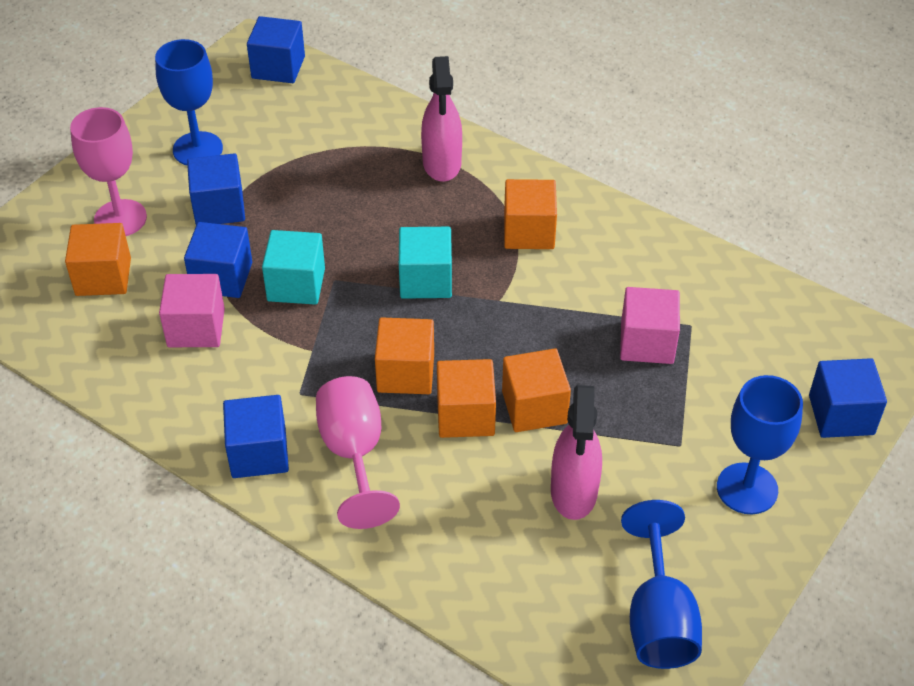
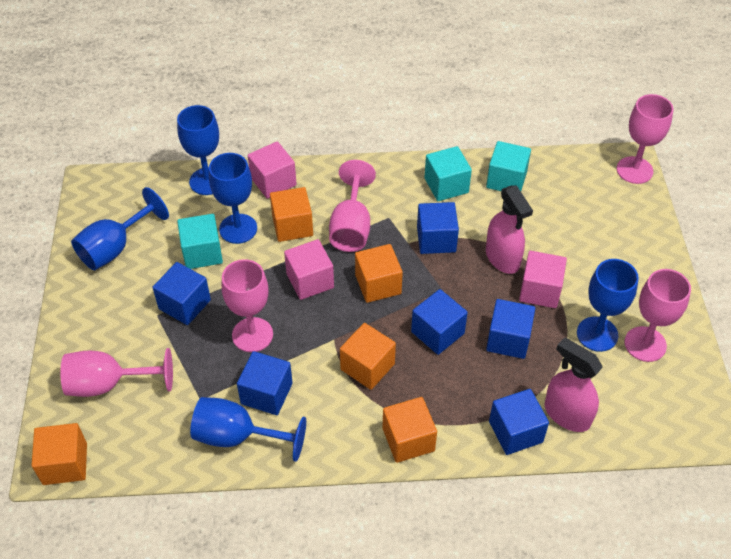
blue cube: [184,222,252,298] [187,153,245,225] [223,395,289,478] [247,16,305,83] [809,358,887,438] = 5 -> [152,262,211,325] [237,351,293,415] [411,289,468,355] [417,202,459,254] [486,299,535,359] [489,389,549,455] = 6
blue goblet: [155,39,223,165] [621,500,702,669] [717,375,803,514] = 3 -> [71,187,169,270] [177,105,219,195] [190,397,306,462] [209,153,257,244] [577,259,639,352] = 5
pink cube: [159,274,225,347] [620,287,680,364] = 2 -> [248,141,297,199] [284,239,334,300] [519,251,567,308] = 3
pink goblet: [70,107,147,236] [316,376,400,529] = 2 -> [60,348,173,397] [222,259,273,352] [329,160,376,252] [617,94,673,184] [625,269,691,362] = 5
turquoise cube: [262,230,325,305] [399,227,452,299] = 2 -> [177,214,223,269] [424,146,472,201] [486,141,531,191] = 3

